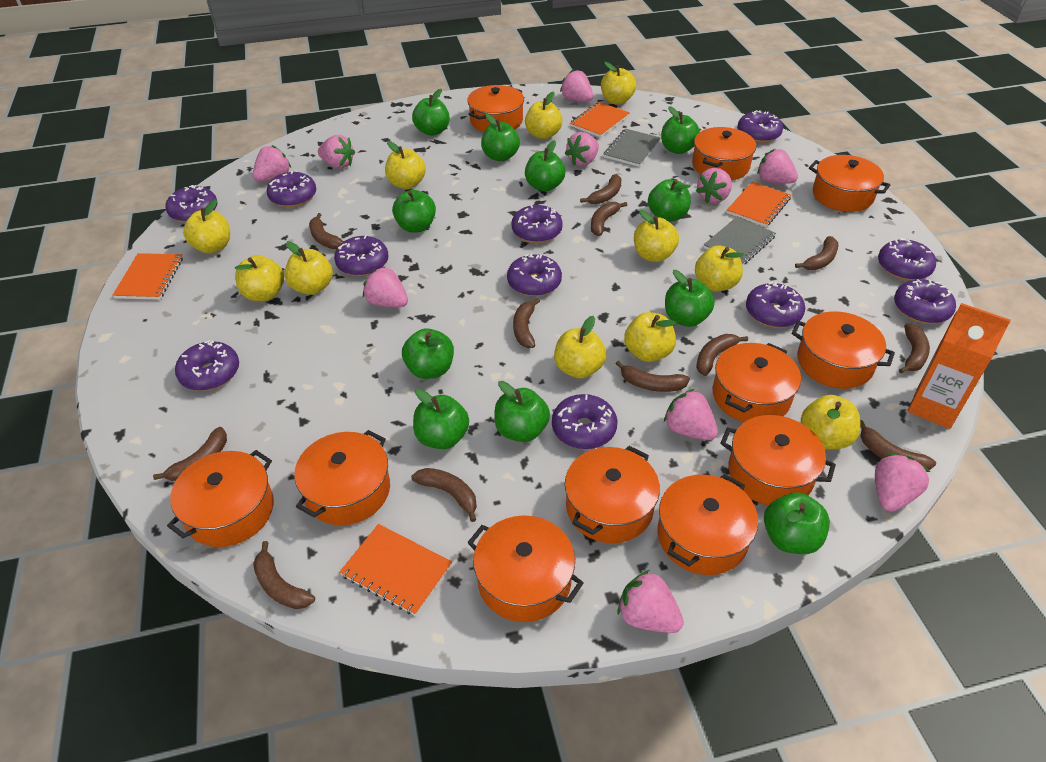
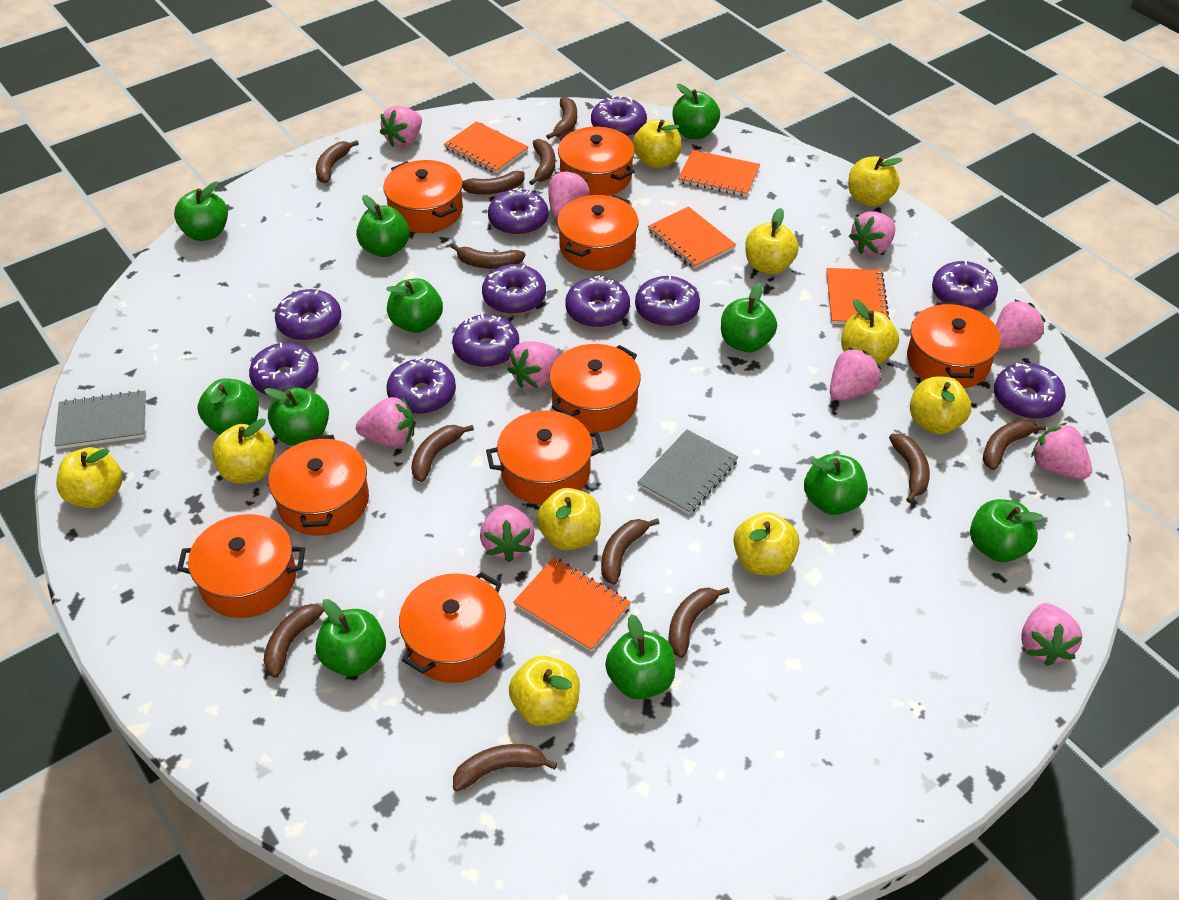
orange carton: [908,303,1011,429] = 1 -> none = 0
orange notebook: [113,253,183,300] [339,524,452,616] [570,102,630,137] [727,182,791,227] = 4 -> [444,121,528,174] [513,557,631,652] [648,206,736,268] [678,150,760,197] [826,268,890,324] = 5
orange pot: [167,450,274,547] [294,430,390,525] [467,85,524,132] [467,515,583,622] [565,446,660,543] [657,474,758,575] [692,127,756,180] [713,343,801,422] [720,415,836,506] [792,312,895,389] [809,155,890,212] = 11 -> [177,514,305,618] [268,435,369,536] [383,160,463,233] [399,572,506,683] [486,410,604,505] [549,344,641,432] [557,195,638,271] [558,127,635,196] [907,302,1001,388] = 9
yellow apple: [183,199,230,254] [235,255,284,301] [285,241,333,295] [385,141,426,189] [525,91,563,139] [554,316,606,379] [601,62,636,105] [624,312,677,362] [634,210,679,262] [695,246,745,292] [801,395,861,449] = 11 -> [56,447,123,508] [212,419,276,483] [509,656,580,726] [537,488,601,550] [633,119,682,168] [733,512,799,575] [745,208,799,274] [841,299,899,364] [848,156,903,207] [910,376,971,434] = 10

